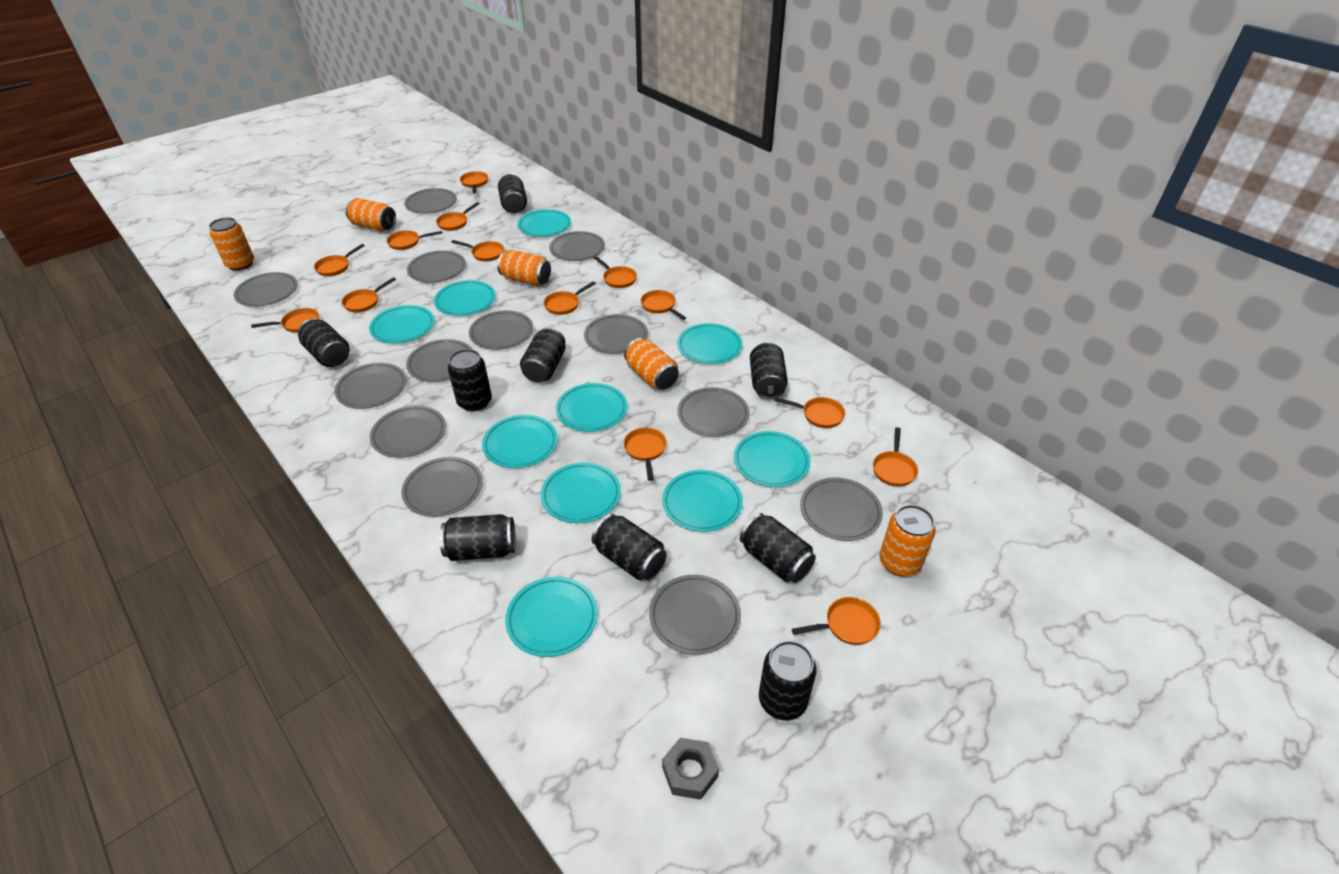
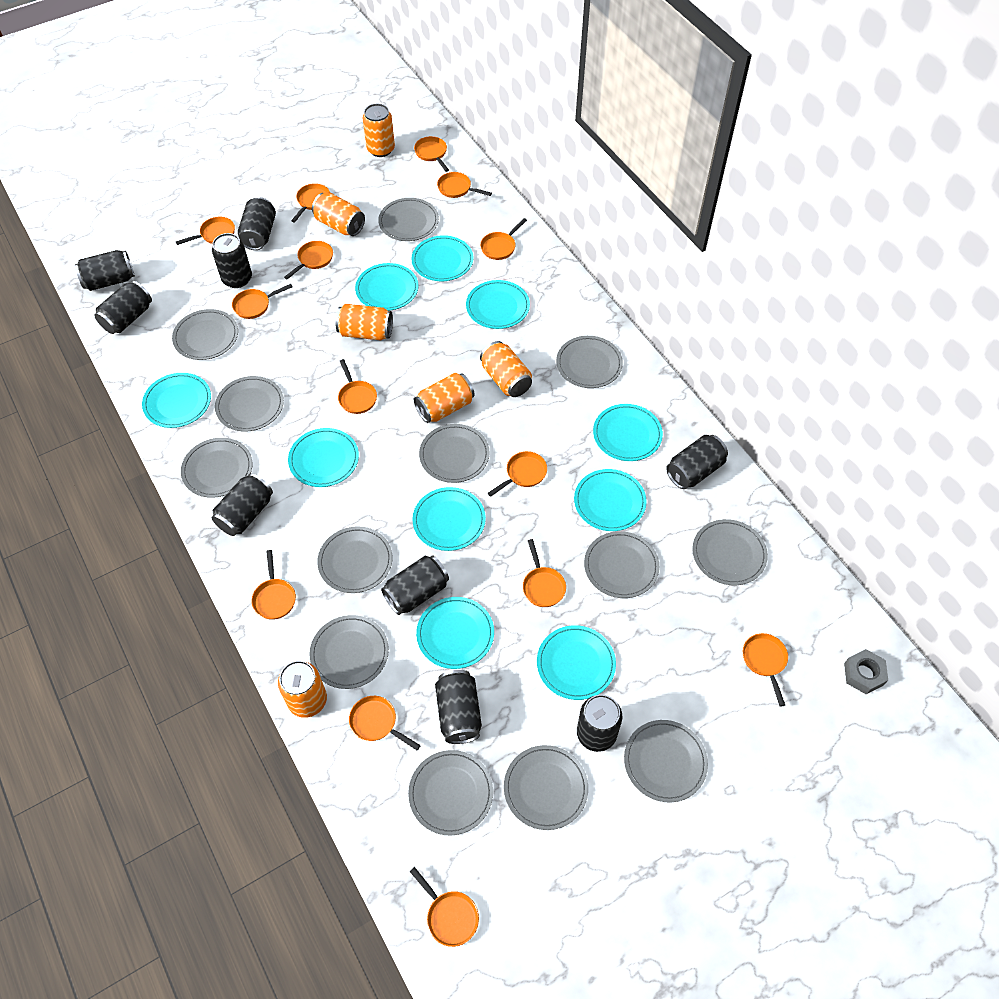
orange can: [209,217,254,271] [346,198,396,231] [497,250,551,286] [624,338,679,390] [879,505,936,577] = 5 -> [278,661,327,718] [312,192,365,236] [336,304,393,340] [363,104,395,157] [414,373,475,423] [480,341,532,397] = 6

